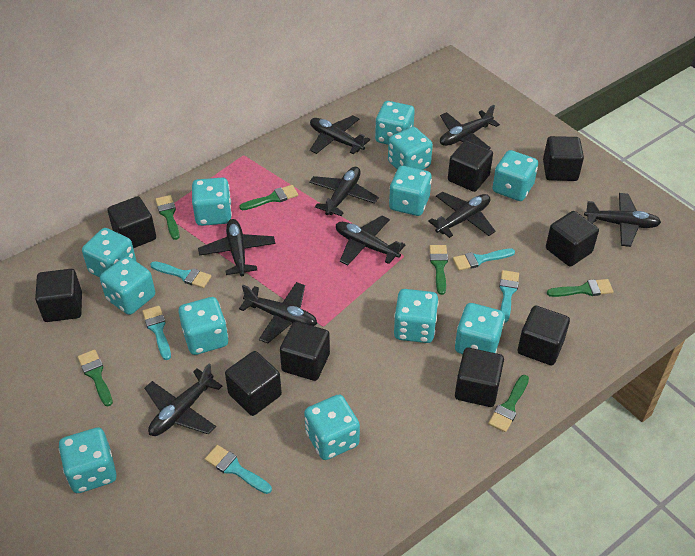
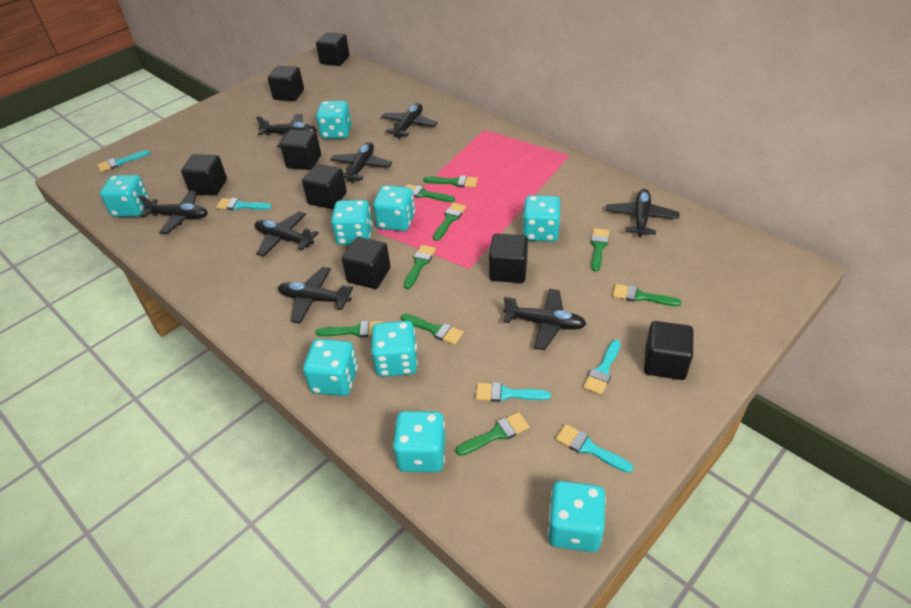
black cube: [35,269,82,322] [108,196,156,248] [225,351,282,416] [280,321,330,381] [448,141,493,192] [455,348,504,407] [518,306,570,365] [543,136,584,181] [546,211,599,267] = 9 -> [181,154,227,196] [268,66,304,101] [280,129,321,170] [302,164,347,209] [316,32,349,66] [342,237,390,289] [489,234,528,283] [644,321,693,380] = 8
black plane: [144,363,222,436] [198,219,275,276] [239,282,317,343] [309,167,379,216] [310,115,370,154] [336,216,406,265] [428,192,495,238] [440,105,500,149] [584,193,661,247] = 9 -> [139,190,208,234] [255,211,319,257] [256,114,317,147] [278,267,353,323] [330,142,392,183] [381,103,438,139] [503,289,586,350] [606,189,679,237] = 8
green brush: [78,350,113,406] [155,195,180,240] [239,185,298,210] [429,245,448,295] [488,375,529,432] [547,279,613,297] = 6 -> [315,321,383,338] [401,314,463,345] [404,245,436,289] [405,184,455,202] [423,175,478,188] [433,202,466,241] [456,412,529,456] [591,228,609,272] [613,284,681,306] = 9
turquoise dice: [59,427,117,493] [82,228,136,277] [100,256,155,315] [179,297,228,355] [192,178,232,226] [304,395,360,460] [375,101,415,145] [388,127,433,170] [389,166,432,216] [394,289,439,343] [455,303,505,354] [492,150,538,201] = 12 -> [100,175,149,217] [303,339,358,396] [316,101,352,139] [331,200,373,245] [371,321,418,377] [373,185,415,231] [393,411,446,472] [523,195,560,242] [548,481,606,552] = 9

